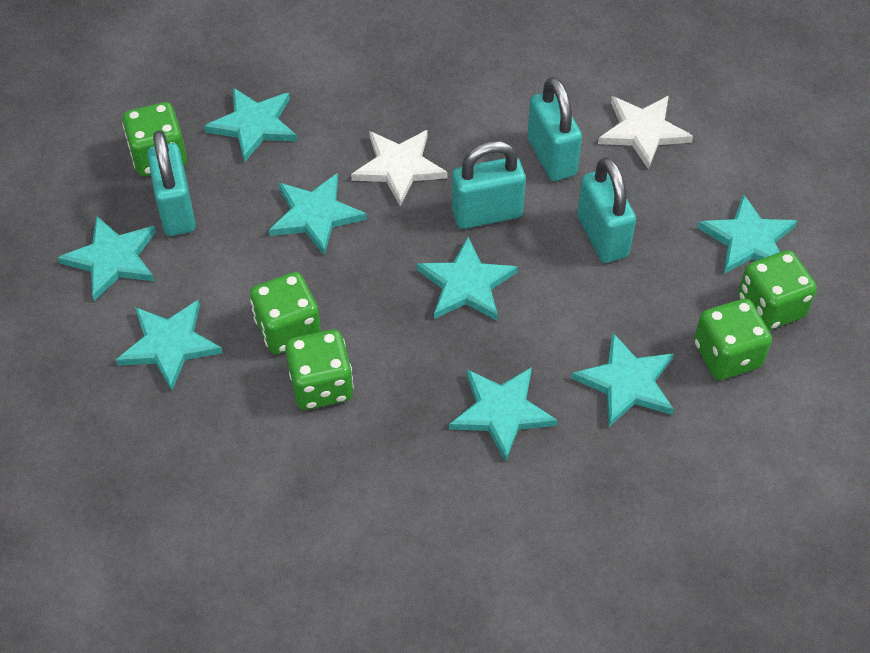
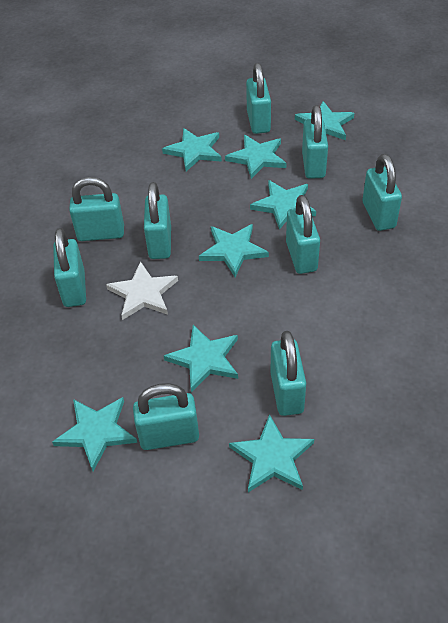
green dice: [122,102,187,176] [250,272,321,354] [285,330,354,410] [694,299,772,380] [738,250,817,331] = 5 -> none = 0
turquoise padlock: [147,130,196,236] [452,141,526,229] [527,77,582,181] [577,157,636,263] = 4 -> [53,228,86,307] [69,177,124,241] [133,383,199,450] [144,182,171,259] [246,63,271,134] [270,331,306,416] [286,195,320,274] [302,105,328,179] [362,154,402,231] = 9
white star: [351,130,447,206] [598,96,693,169] = 2 -> [106,261,178,320] = 1

